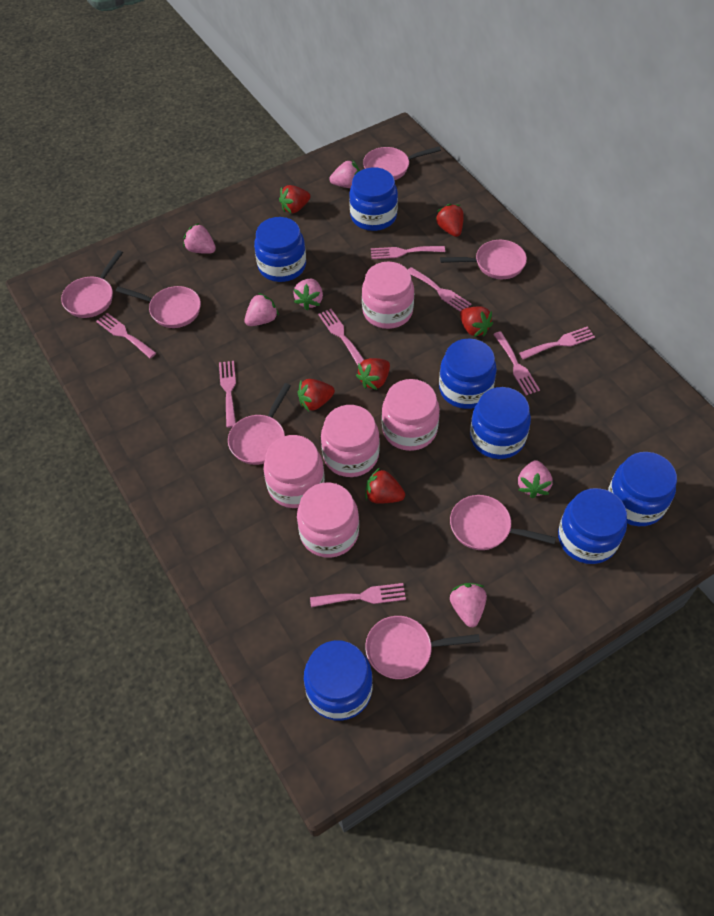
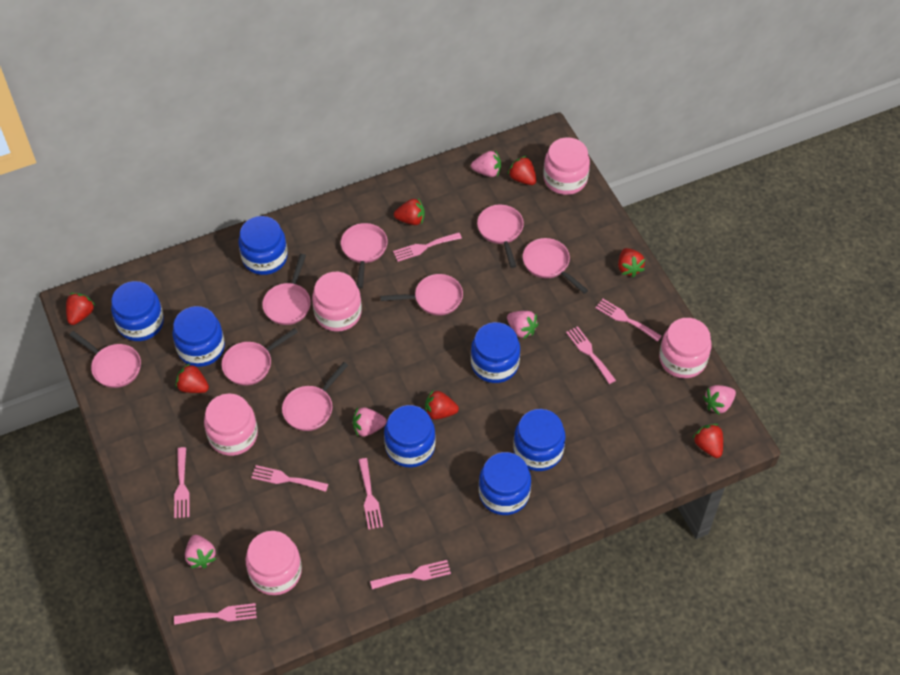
pink pan: [61,250,123,318] [116,286,201,328] [228,383,291,465] [363,146,441,180] [365,616,480,679] [440,240,527,279] [450,495,556,550] = 7 -> [69,331,141,388] [222,328,298,385] [262,254,311,325] [282,362,348,431] [341,223,388,289] [380,274,463,316] [477,205,524,268] [523,238,588,294] = 8
pink strawberry: [183,223,216,254] [245,293,279,326] [293,279,323,310] [329,160,360,188] [450,583,487,627] [518,460,553,498] = 6 -> [185,535,217,568] [353,407,387,437] [471,150,501,177] [507,311,539,339] [703,385,736,415] = 5
red strawberry: [279,185,311,213] [298,379,335,411] [356,358,390,390] [365,468,405,504] [435,204,464,237] [460,306,493,337] = 6 -> [66,293,96,325] [175,363,209,393] [394,198,425,225] [425,389,459,420] [507,156,537,185] [618,248,645,277] [693,424,723,458] = 7

